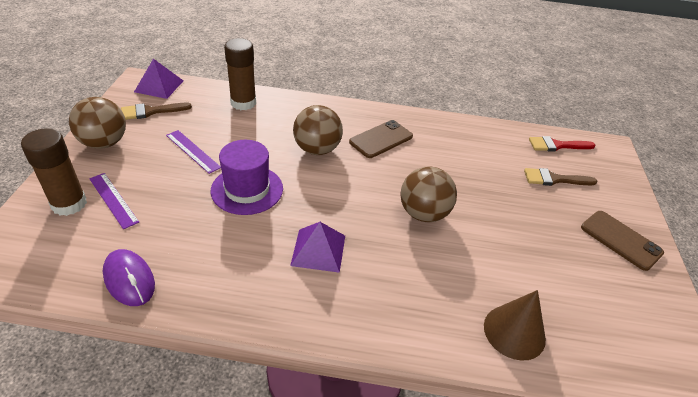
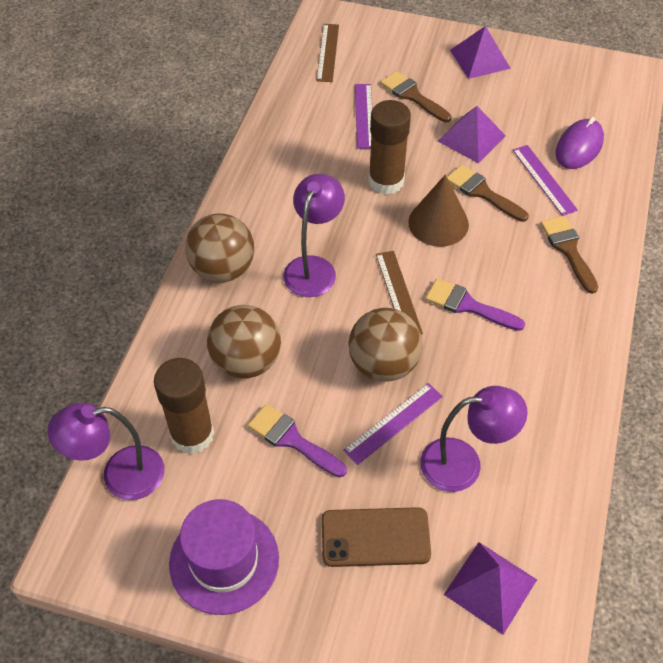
brown brush: [121,103,192,120] [524,168,598,186] = 2 -> [380,71,452,122] [447,165,529,222] [541,216,598,294] = 3
brown phone: [349,120,413,158] [581,211,664,271] = 2 -> [322,507,431,567] = 1
brown ruler: none = 0 -> [316,24,339,82] [376,251,423,334] = 2
purple brush: none = 0 -> [248,404,347,478] [425,278,525,331] = 2
purple lamp: none = 0 -> [47,403,164,500] [283,174,345,297] [420,386,528,492] = 3
purple pyramid: [134,59,183,99] [290,222,345,273] = 2 -> [438,106,506,163] [444,542,537,635] [450,26,511,79] = 3
purple ruler: [89,173,139,229] [166,130,221,174] = 2 -> [343,383,443,465] [355,84,373,149] [512,145,578,216] = 3
red brush: [529,136,596,152] = 1 -> none = 0

